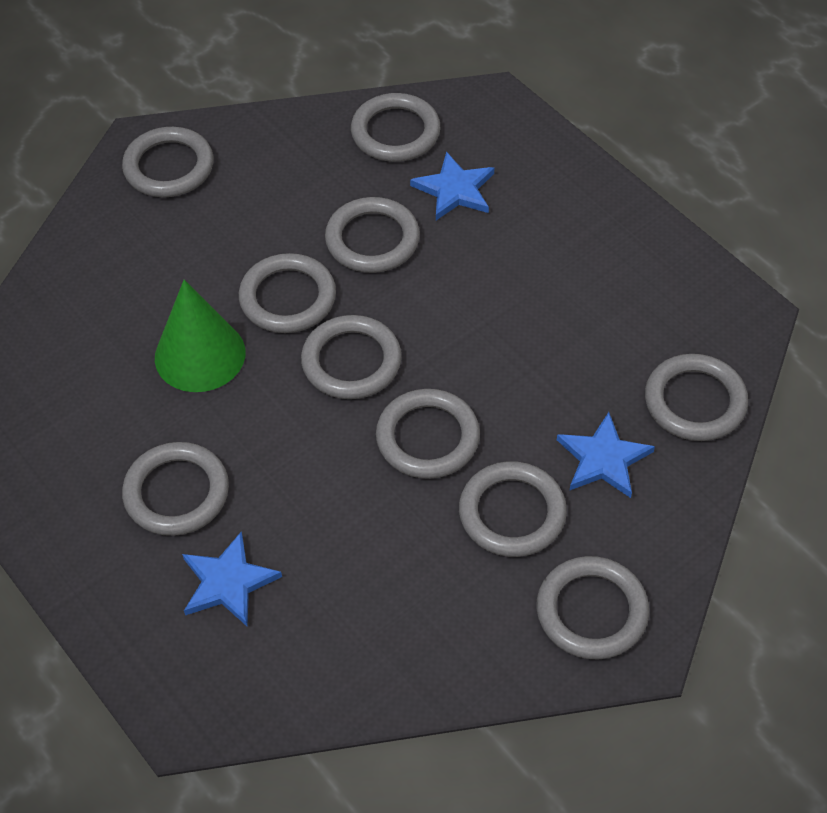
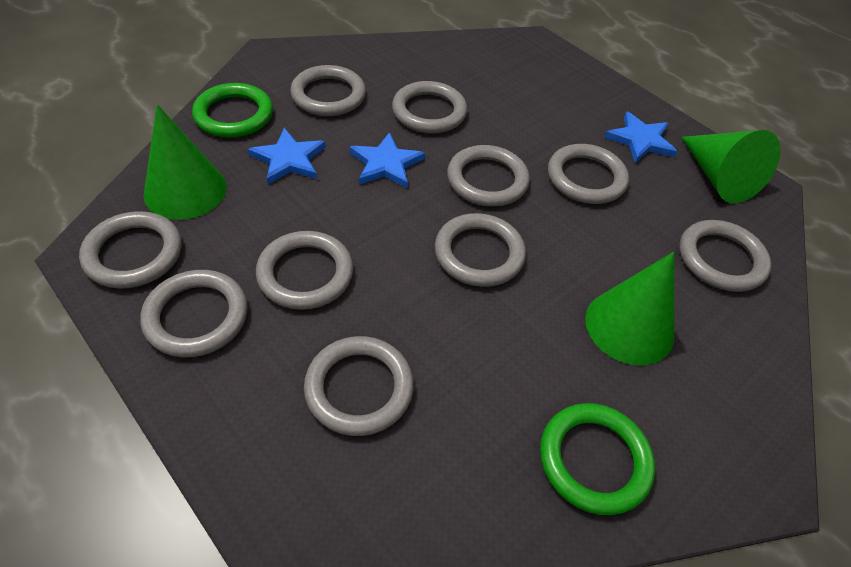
green cone: [155,280,245,392] = 1 -> [143,104,226,220] [585,252,674,366] [681,130,781,203] = 3
green ring: none = 0 -> [192,83,273,138] [540,403,655,515] = 2

